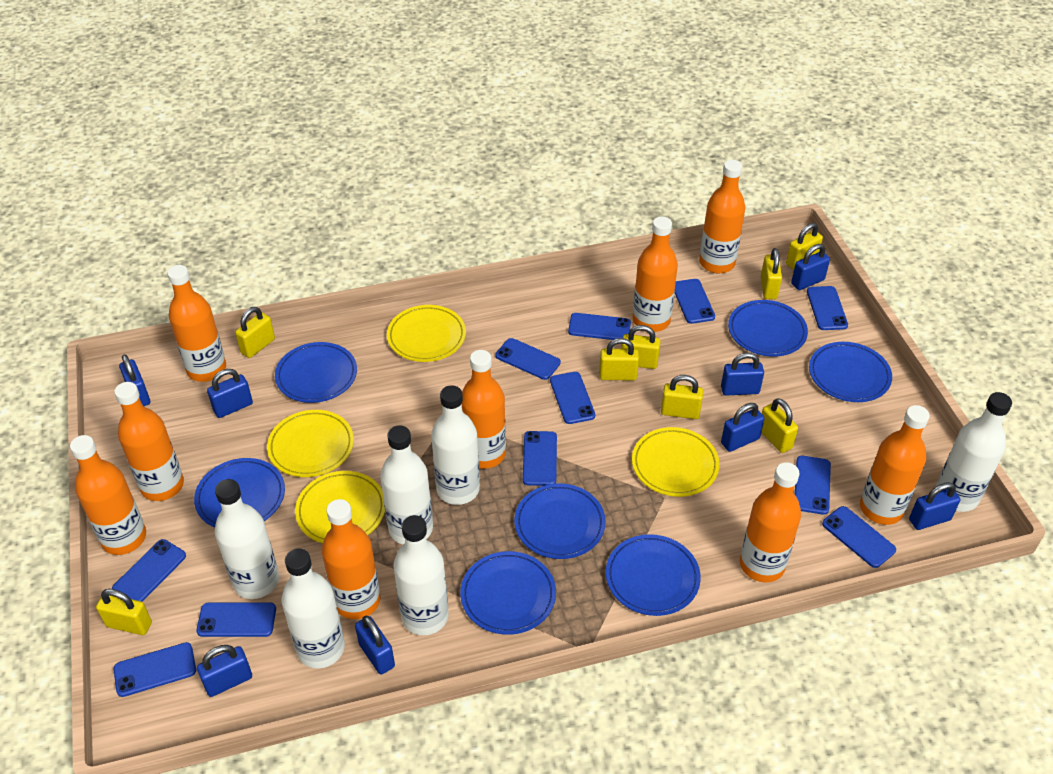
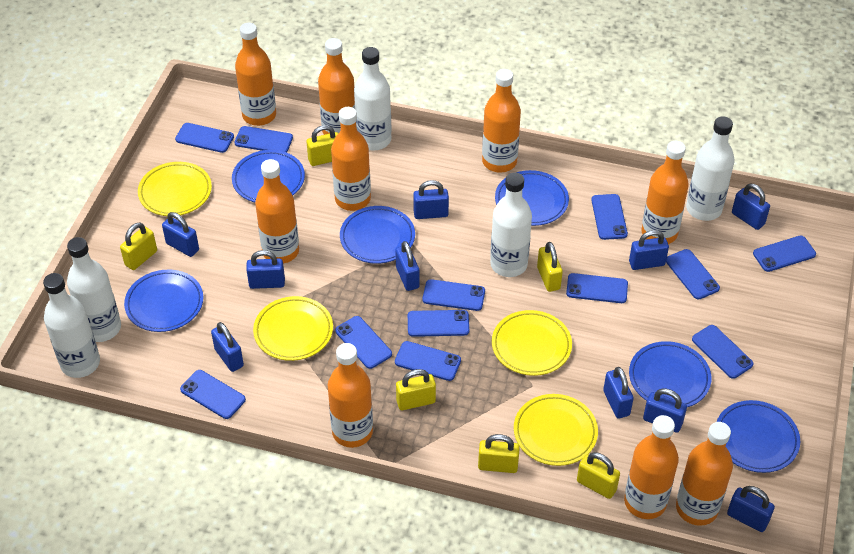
blue padlock: [119,354,150,406] [197,645,252,697] [207,369,253,418] [355,616,395,675] [721,352,764,396] [721,403,765,452] [791,244,830,290] [909,482,960,530] = 8 -> [162,212,199,257] [211,322,244,372] [246,250,285,289] [395,241,419,291] [413,180,449,219] [603,367,634,419] [629,230,669,270] [643,388,687,433] [727,486,775,532] [732,184,770,230] = 10
blue phone: [112,539,186,602] [114,642,196,697] [196,602,276,637] [495,338,561,380] [523,431,557,486] [550,372,595,424] [568,313,631,340] [675,279,715,324] [795,456,831,515] [807,286,848,330] [822,506,896,568] = 11 -> [175,123,234,153] [180,370,246,419] [234,126,293,152] [335,316,392,369] [395,341,461,381] [408,310,469,337] [423,279,485,311] [566,273,628,303] [591,194,628,240] [666,249,720,299] [692,325,754,379] [753,236,816,272] = 12
blue plate: [194,458,285,527] [275,342,357,403] [460,551,556,635] [514,483,606,559] [606,534,701,616] [728,300,808,357] [809,342,892,402] = 7 -> [124,270,203,332] [232,150,305,202] [340,206,415,264] [495,170,569,226] [629,341,711,407] [716,400,800,473] = 6
white bottle: [215,479,279,599] [282,548,345,668] [380,425,433,544] [393,515,449,635] [431,385,480,505] [936,392,1012,512] = 6 -> [43,273,100,378] [67,237,121,342] [354,47,392,151] [490,172,532,277] [686,116,735,221] = 5
yellow padlock: [96,589,152,635] [235,307,275,358] [599,338,639,381] [621,325,661,369] [661,375,703,419] [761,248,782,299] [761,398,798,453] [786,223,823,270] = 8 -> [120,222,157,270] [307,125,338,166] [396,369,436,410] [478,434,520,473] [537,242,563,292] [577,452,620,499] = 6

